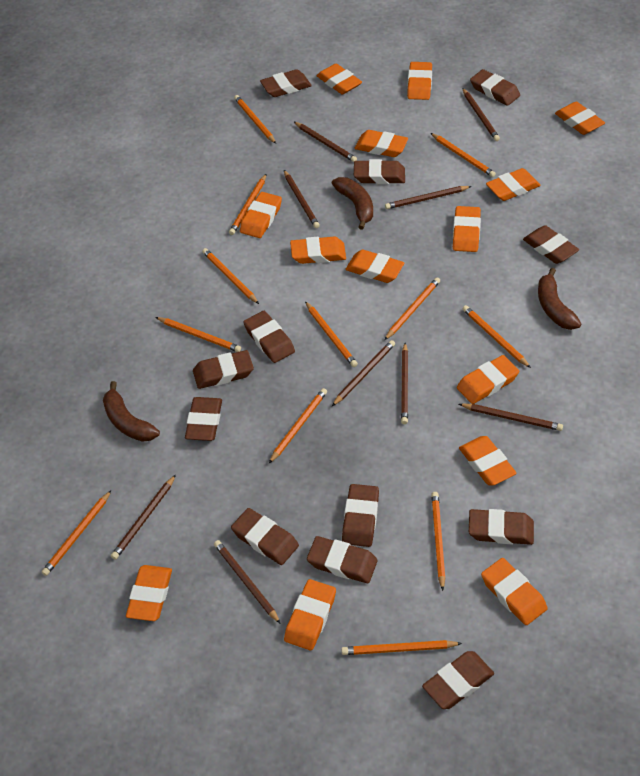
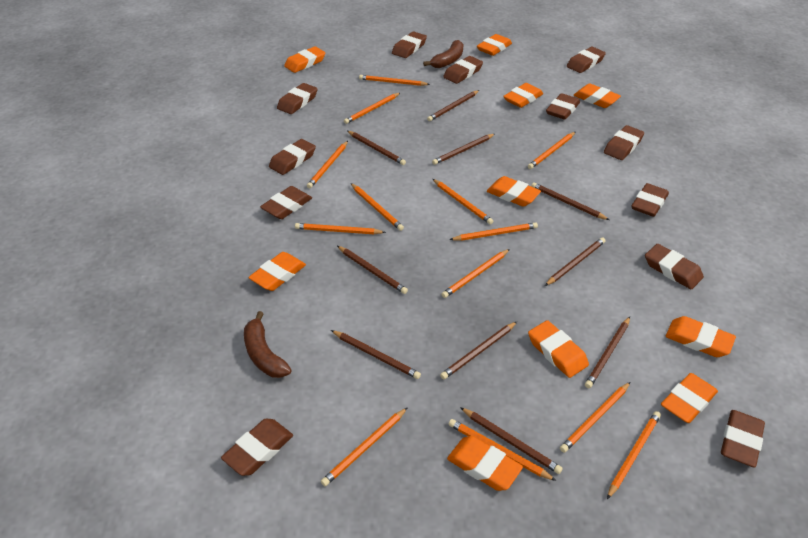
brown banana: [103,381,160,442] [332,177,373,230] [538,268,581,330] = 3 -> [244,311,292,378] [423,40,463,68] = 2
brown pencil: [111,475,176,560] [214,540,281,624] [284,170,320,228] [294,122,357,162] [332,340,395,406] [385,186,471,209] [401,343,408,424] [459,404,563,431] [462,88,500,141] = 9 -> [331,330,421,379] [337,246,408,294] [347,131,406,165] [427,90,479,121] [432,134,495,165] [440,322,517,379] [460,407,563,474] [531,182,609,220] [545,237,605,286] [585,317,630,388] = 10
orange eraser: [126,565,172,621] [240,192,282,238] [284,579,336,650] [290,237,346,264] [317,64,362,94] [345,250,404,283] [355,130,408,157] [407,62,432,100] [453,206,481,252] [457,355,519,404] [459,436,517,485] [481,558,548,625] [486,168,541,201] [555,102,605,135] = 14 -> [248,252,306,291] [284,46,326,73] [447,436,523,491] [477,34,512,56] [487,176,541,207] [503,83,543,108] [528,320,589,378] [573,83,621,108] [661,373,718,423] [666,316,736,357] = 10
orange pencil: [42,491,111,576] [156,317,241,352] [202,248,259,304] [229,174,266,235] [234,95,276,144] [269,388,327,463] [305,301,358,367] [341,640,462,655] [385,277,440,340] [431,133,496,177] [431,492,445,591] [463,305,531,368] = 12 -> [295,223,386,234] [307,141,348,188] [321,407,408,486] [344,93,400,124] [351,183,404,231] [359,75,430,86] [433,179,493,224] [441,249,510,298] [449,222,538,241] [449,419,556,481] [528,132,575,169] [560,382,630,453] [607,411,661,499] = 13

